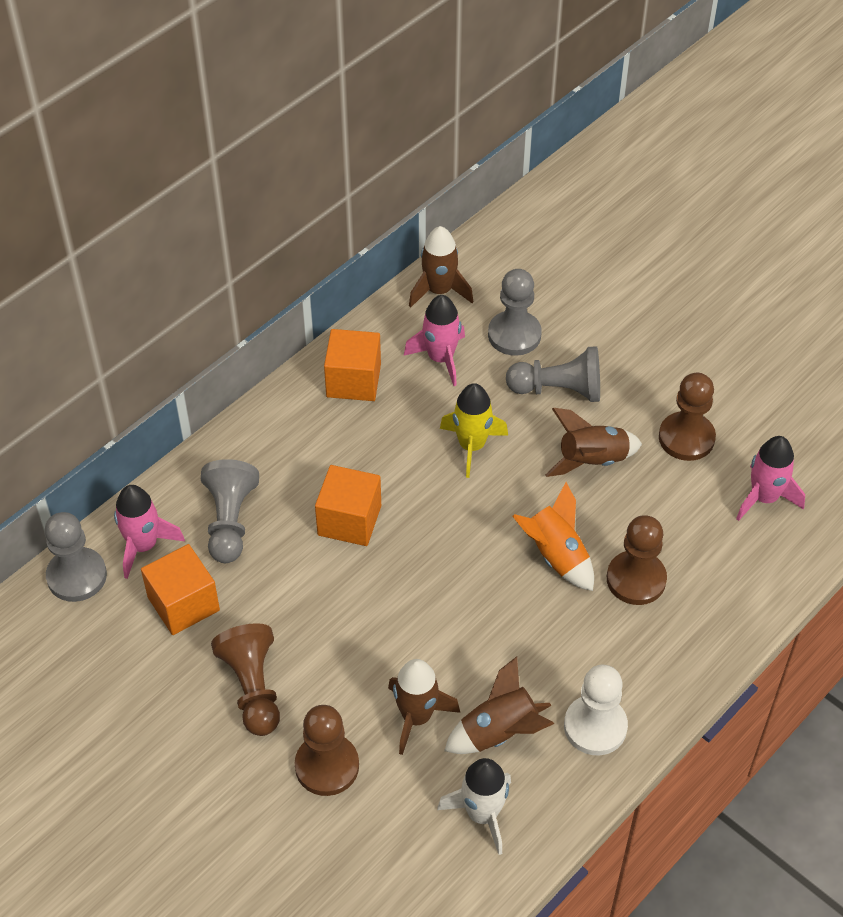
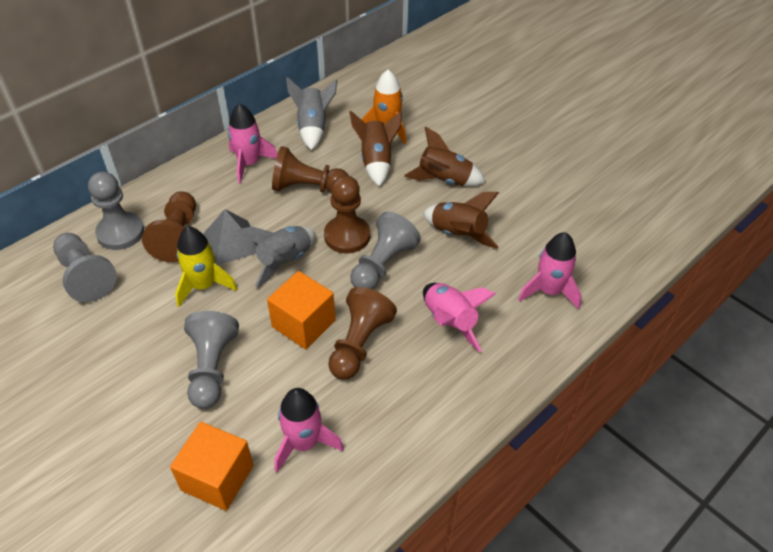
brown rocket: [388,659,460,755] [409,226,473,308] [444,656,554,754] [545,408,642,477] = 4 -> [349,111,402,187] [404,126,486,186] [423,192,499,249] = 3
grey pyramid: none = 0 -> [203,209,258,265] = 1
grey rocket: none = 0 -> [237,226,315,287] [286,77,337,151] = 2
orange cube: [141,544,220,635] [315,465,381,546] [324,329,381,401] = 3 -> [170,422,253,511] [267,271,335,349] = 2
pink rocket: [114,485,185,579] [404,295,465,386] [736,436,805,521] = 3 -> [228,103,277,184] [274,388,344,472] [423,283,496,352] [518,232,582,309] = 4
white pawn: [564,665,628,756] = 1 -> none = 0
white rocket: [437,758,511,855] = 1 -> none = 0

